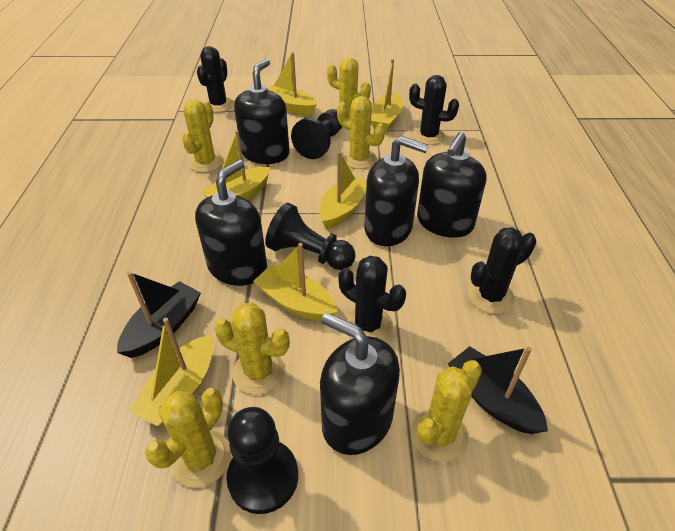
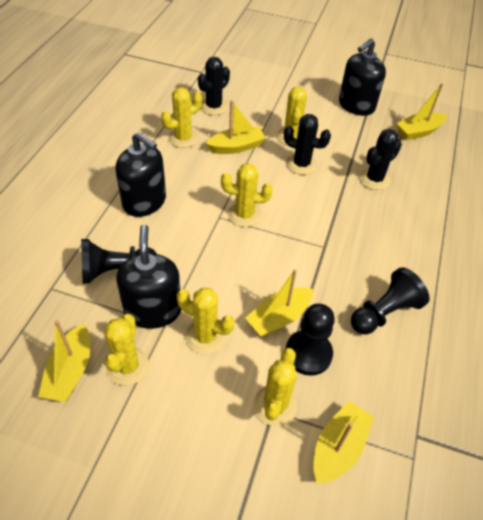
black boat: [117,271,201,358] [448,346,548,434] = 2 -> none = 0
black cactus: [197,46,234,112] [339,256,406,341] [409,75,459,145] [468,227,536,314] = 4 -> [198,57,230,115] [284,114,331,175] [359,129,402,190] = 3
black soap dispenser: [195,160,267,286] [234,59,290,164] [320,313,400,455] [364,136,428,246] [417,132,487,238] = 5 -> [115,132,166,217] [116,225,181,329] [339,38,386,116] = 3
yellow boat: [129,317,213,426] [201,130,271,200] [253,243,337,321] [267,52,317,115] [319,151,367,229] [371,59,403,132] = 6 -> [38,320,90,402] [206,100,266,154] [245,269,313,337] [313,401,374,484] [396,83,447,140] = 5

